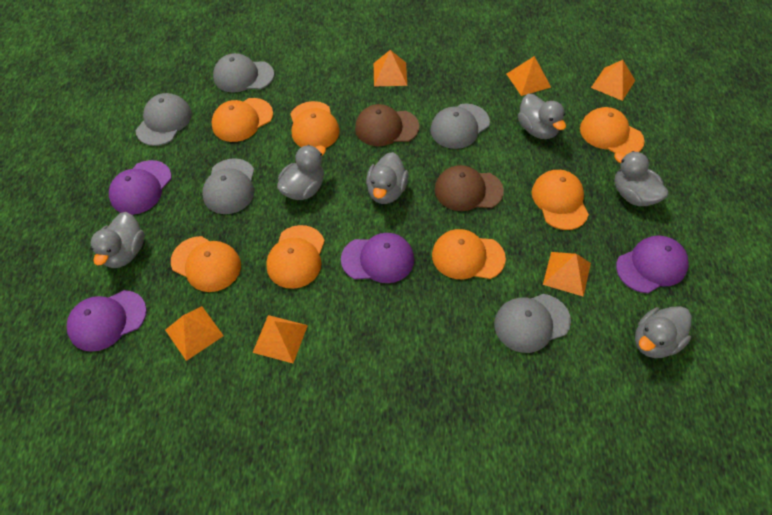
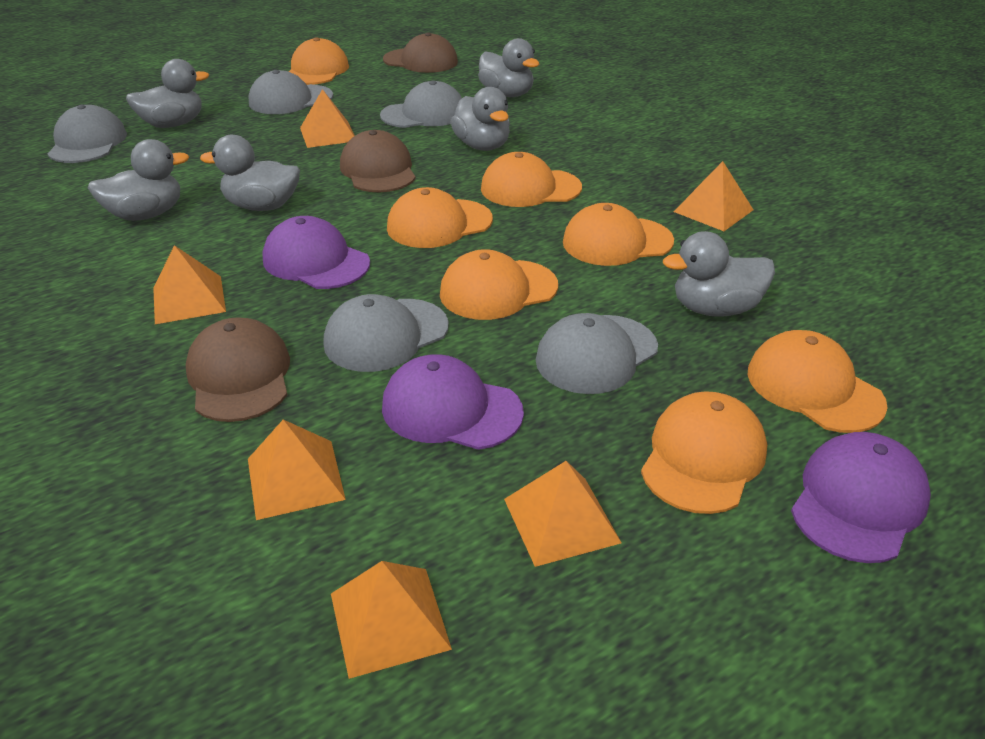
brown cap: [355,104,419,146] [435,165,504,211] = 2 -> [185,318,290,422] [340,130,416,192] [383,32,458,73] = 3
purple cap: [67,290,147,352] [109,160,172,215] [341,233,414,283] [616,236,689,293] = 4 -> [262,216,370,289] [382,354,524,450] [791,432,931,563] = 3

